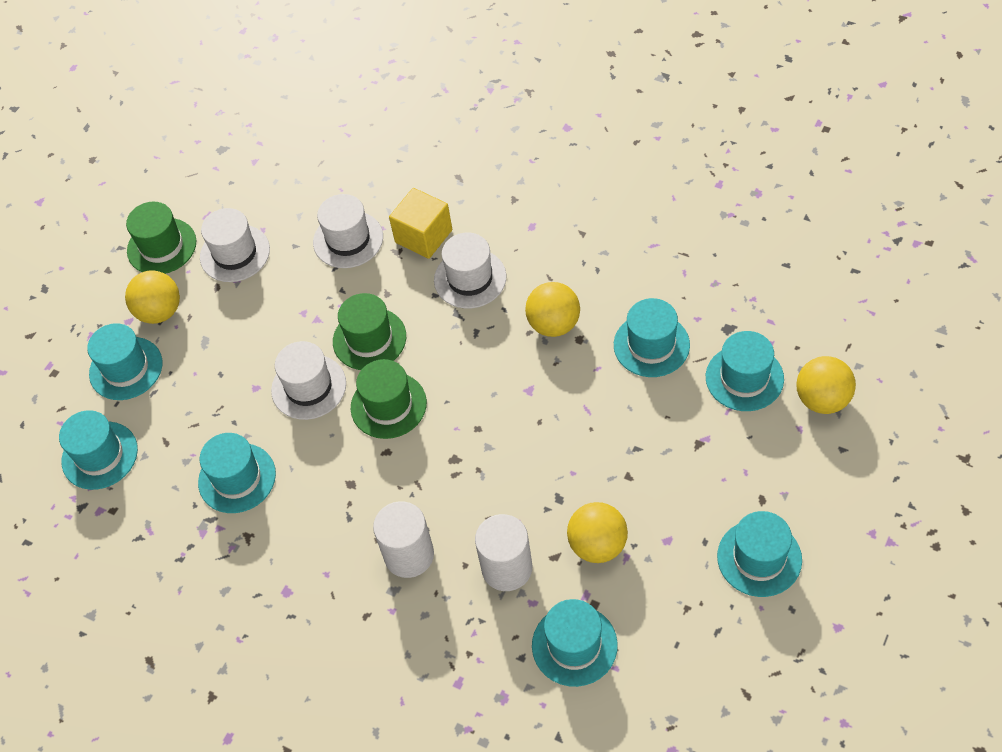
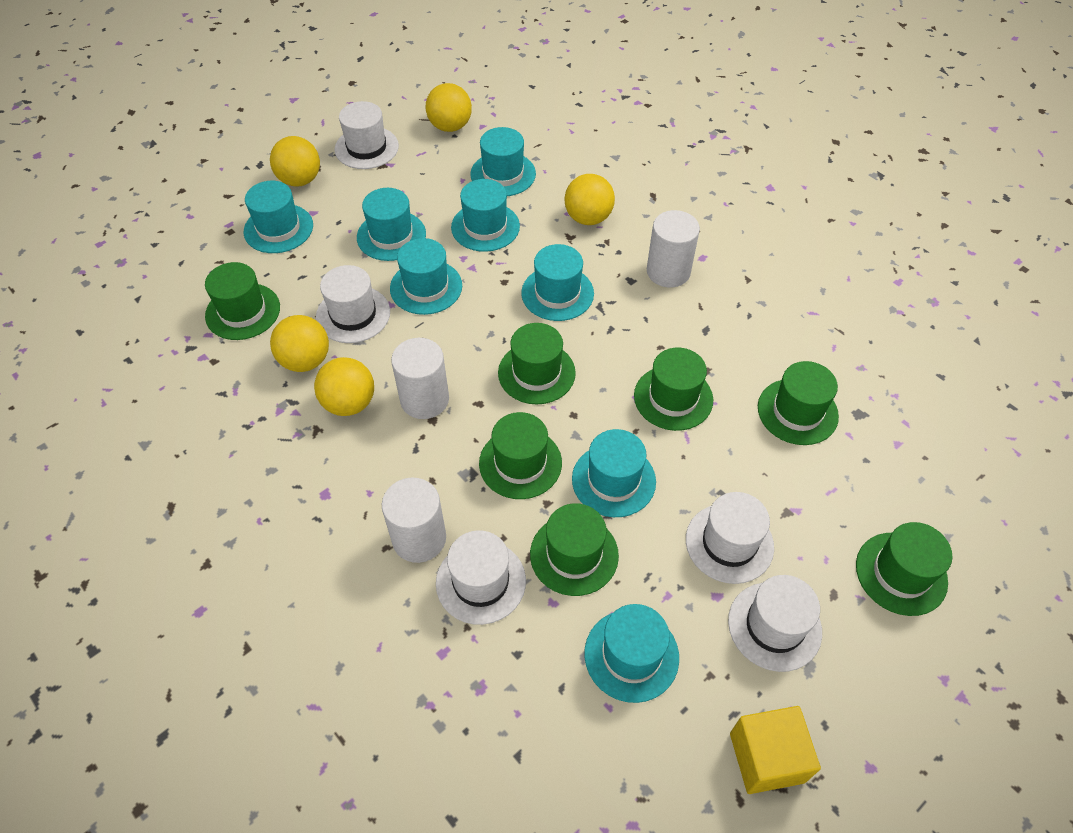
green hat: [126,202,196,274] [333,293,406,370] [351,359,427,439] = 3 -> [205,262,280,340] [479,412,562,499] [498,323,576,404] [530,503,619,596] [634,347,713,431] [758,361,839,445] [856,522,953,616] = 7
turquoise hat: [59,410,138,490] [87,323,162,400] [198,433,276,513] [532,599,618,687] [614,298,690,377] [706,331,784,411] [717,511,802,597] = 7 -> [244,181,313,253] [357,188,426,261] [390,238,462,315] [451,179,520,252] [470,127,536,196] [521,244,594,321] [572,429,656,517] [584,604,679,703] = 8
white cylinder: [373,501,434,578] [475,514,532,591] = 2 -> [382,478,446,563] [391,338,449,419] [647,210,700,288] = 3
white hat: [200,208,270,282] [271,341,346,420] [313,194,383,268] [434,233,506,308] = 4 -> [316,265,390,343] [335,101,399,169] [436,530,526,625] [686,492,774,584] [728,575,822,672] = 5
yellow ball: [125,270,180,324] [525,282,580,337] [567,502,628,563] [796,356,856,414] = 4 -> [270,136,320,187] [270,315,329,372] [314,357,374,416] [426,83,472,132] [564,174,615,225] = 5

